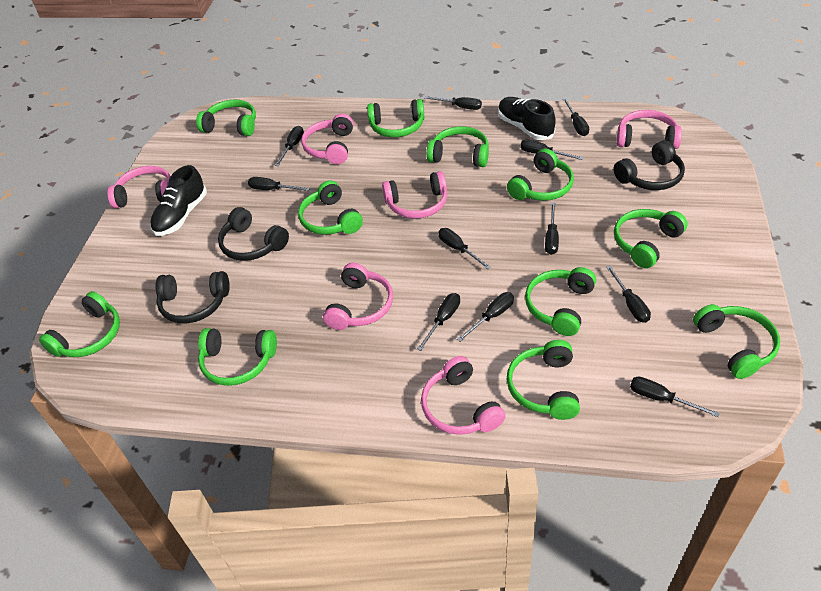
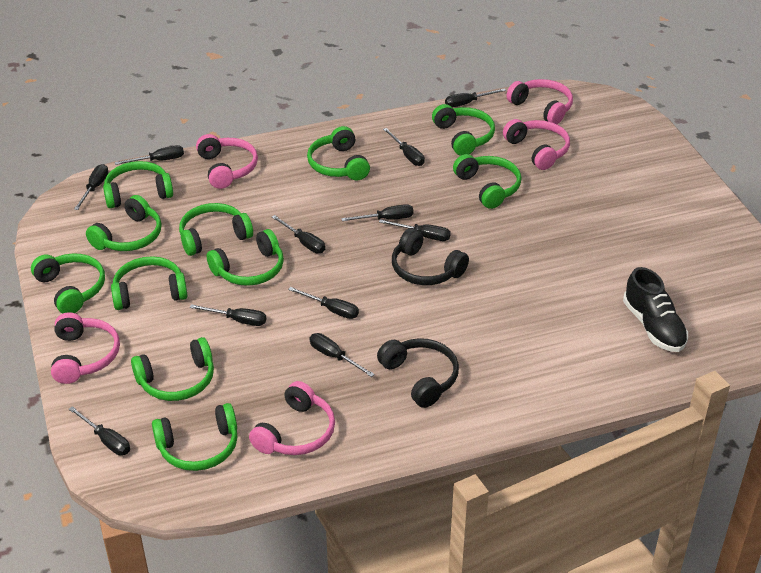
black headphones: [156,271,230,324] [218,207,289,261] [614,140,685,190] = 3 -> [377,338,459,408] [392,228,469,285] = 2
black shoe: [150,165,207,236] [498,97,556,140] = 2 -> [623,267,688,352] = 1
pink headphones: [108,166,171,208] [301,114,354,164] [323,263,393,330] [382,171,447,219] [421,356,506,435] [617,110,682,149] = 6 -> [51,312,120,384] [196,134,258,189] [249,381,335,455] [503,119,570,170] [506,79,573,124] = 5

